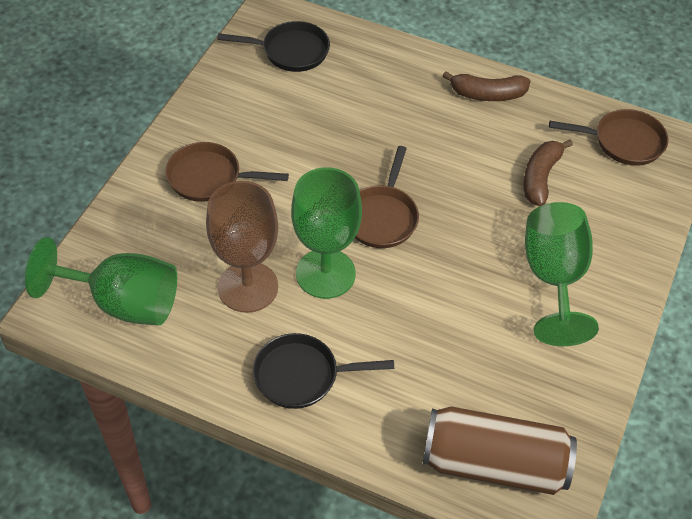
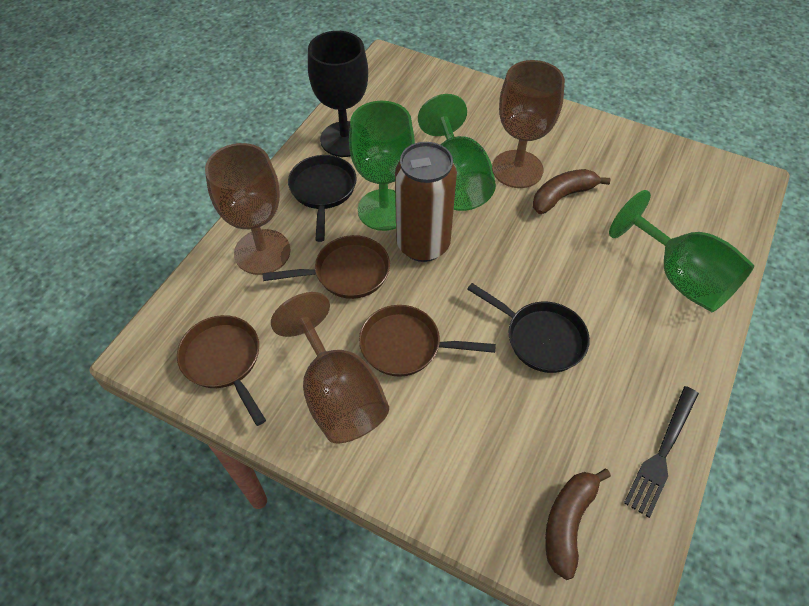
black fork: none = 0 -> [624,386,699,518] = 1
black goblet: none = 0 -> [308,31,368,157] = 1
brown goblet: [206,181,278,313] = 1 -> [205,143,291,275] [271,292,389,444] [492,60,565,188] = 3

